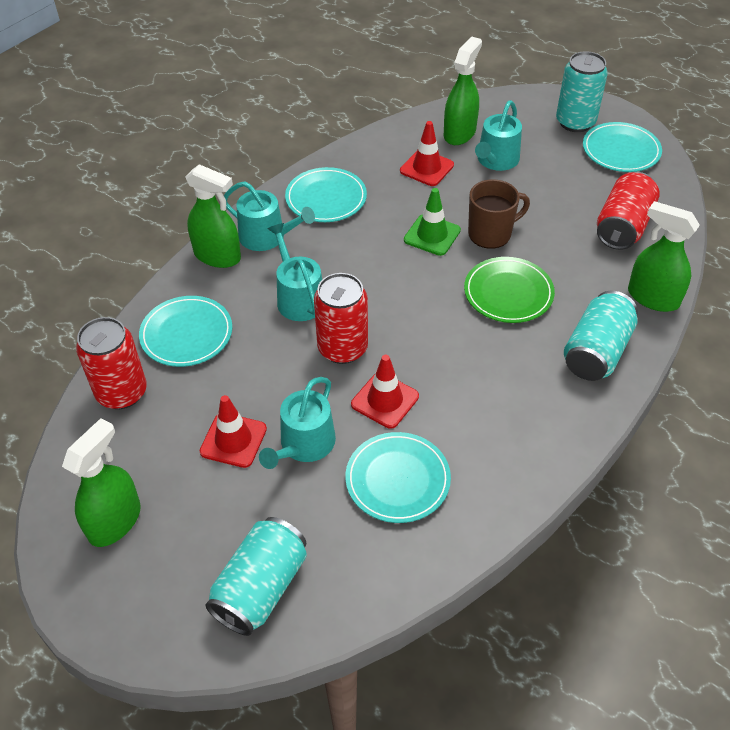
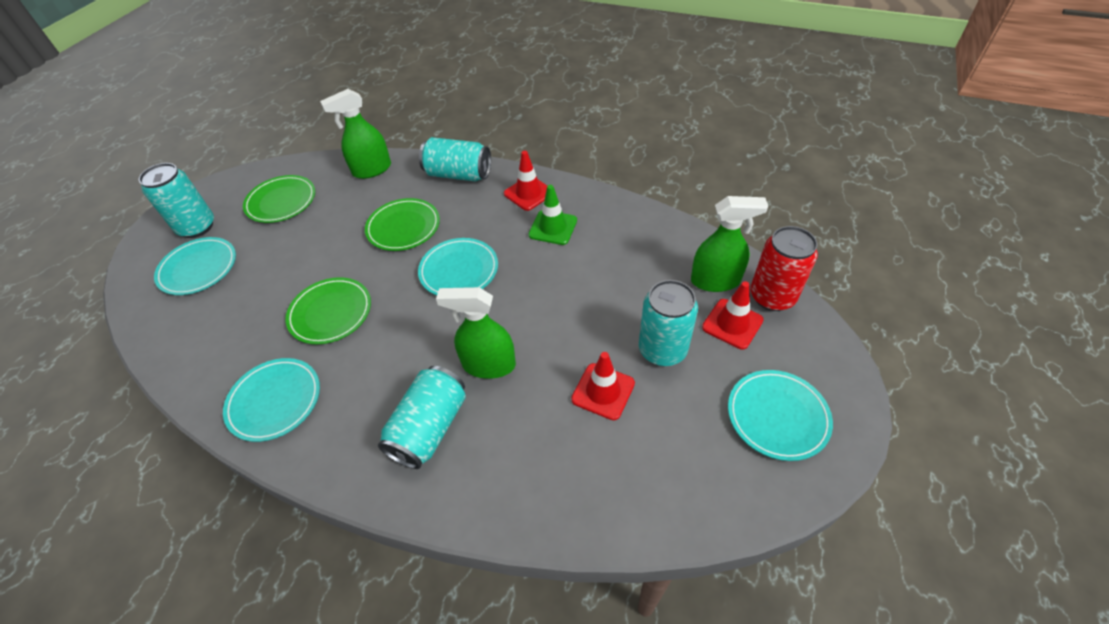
brown mug: [468,179,530,249] = 1 -> none = 0
green plate: [464,257,555,323] = 1 -> [243,175,315,223] [285,277,371,344] [365,198,440,251] = 3
green spray bottle: [62,418,141,547] [186,164,241,268] [444,37,482,145] [628,201,700,312] = 4 -> [320,89,391,179] [436,287,516,379] [691,196,768,292] = 3
red can: [76,317,147,409] [314,273,368,364] [597,172,660,250] = 3 -> [750,226,818,311] = 1
turquoise can: [205,517,307,636] [556,51,608,132] [564,291,638,381] = 3 -> [139,163,214,238] [378,366,466,469] [419,137,491,181] [639,280,698,366] = 4
turquoise watering can: [224,181,315,251] [259,377,336,469] [267,223,322,321] [475,100,522,171] = 4 -> none = 0

